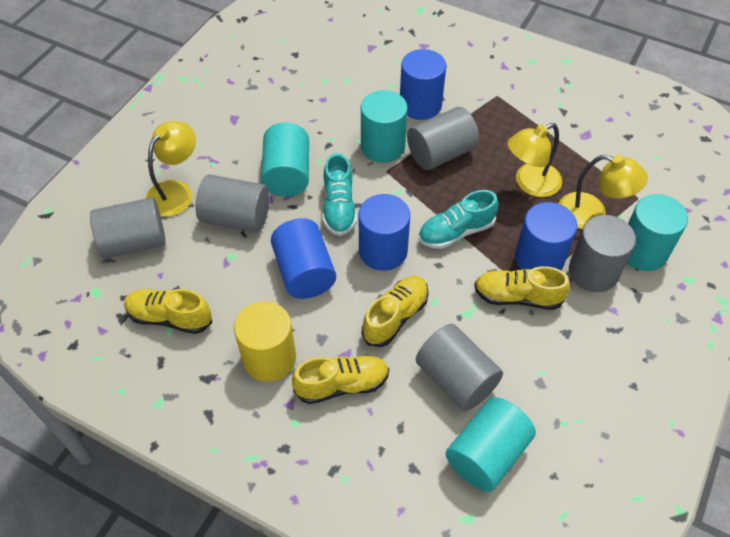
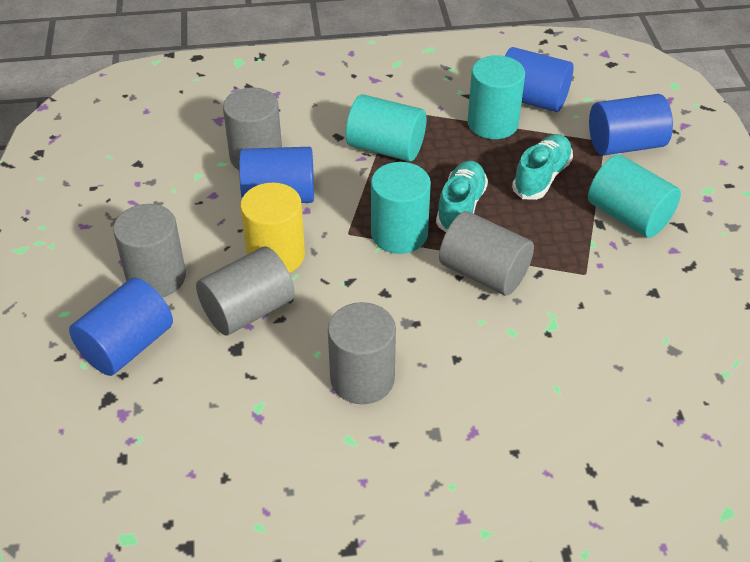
yellow lamp: [145,121,196,217] [507,123,562,197] [559,155,648,229] = 3 -> none = 0
yellow shoe: [124,289,212,334] [292,355,389,404] [362,276,428,347] [474,266,570,310] = 4 -> none = 0

